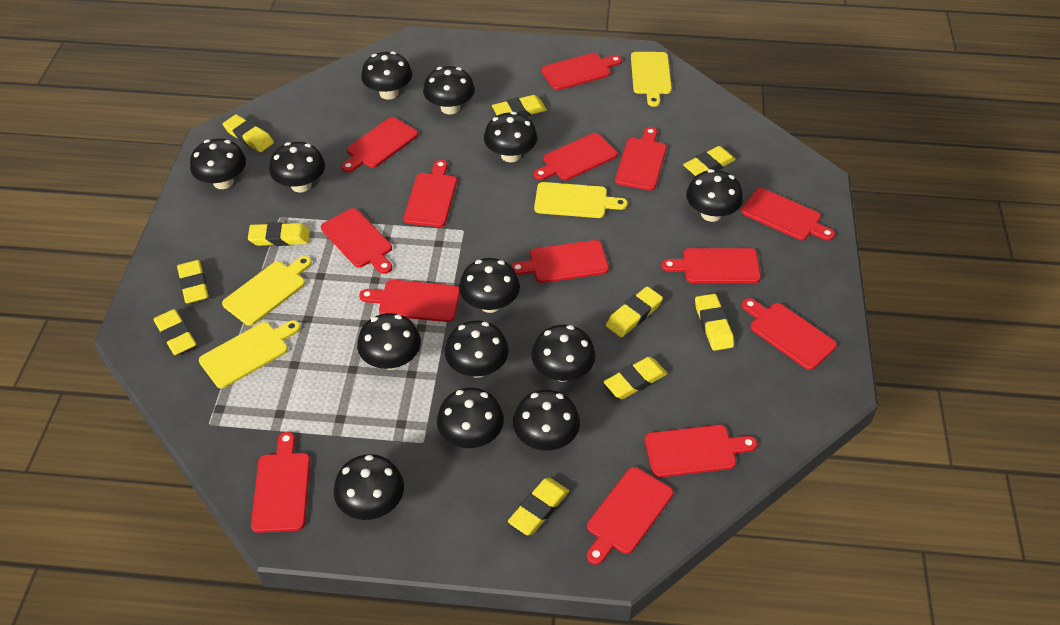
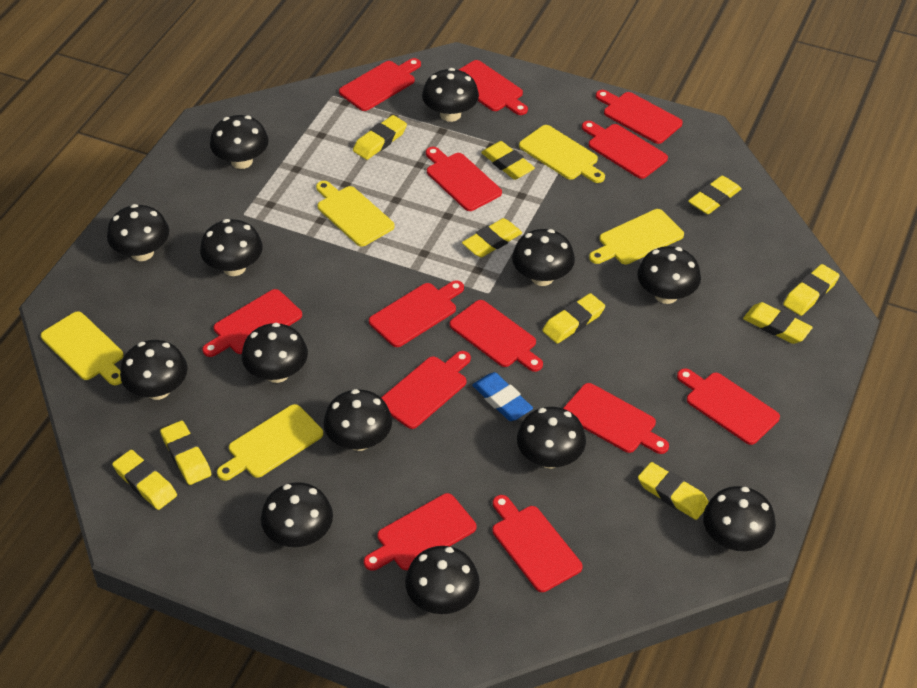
blue eraser: none = 0 -> [472,372,533,421] = 1
red cutting board: [251,432,310,533] [321,208,392,274] [341,117,418,173] [359,280,460,322] [404,160,457,227] [511,240,609,283] [534,133,618,180] [541,53,622,90] [587,467,673,565] [615,127,667,190] [645,425,757,477] [662,248,761,283] [741,188,835,241] [742,298,837,370] = 14 -> [202,289,302,357] [339,58,421,111] [364,493,476,571] [369,280,464,347] [381,351,471,429] [426,147,502,211] [450,300,543,372] [459,60,528,115] [492,495,583,592] [563,383,669,454] [582,121,668,179] [596,90,683,144] [677,368,780,445] = 13
yellow cutting board: [199,320,300,388] [222,256,312,326] [534,182,628,218] [631,52,672,107] = 4 -> [41,312,123,385] [217,404,323,481] [316,181,395,247] [519,125,605,183] [589,209,684,264] = 5

